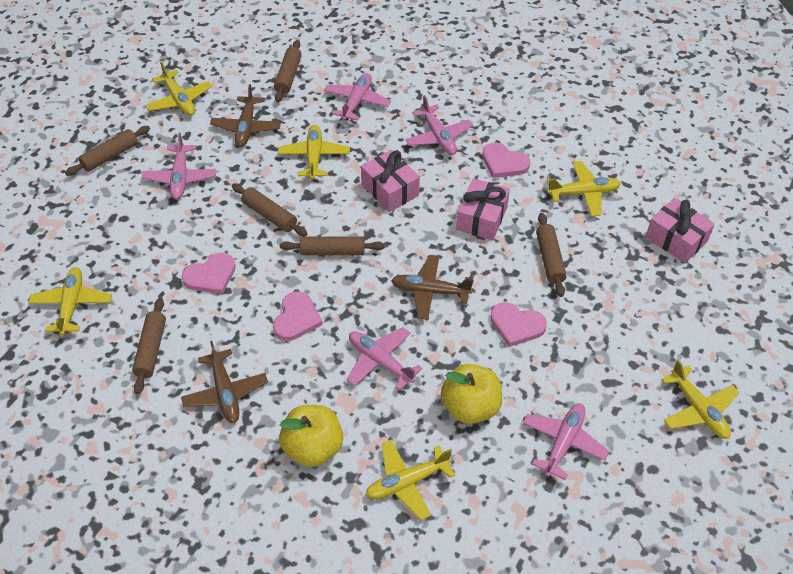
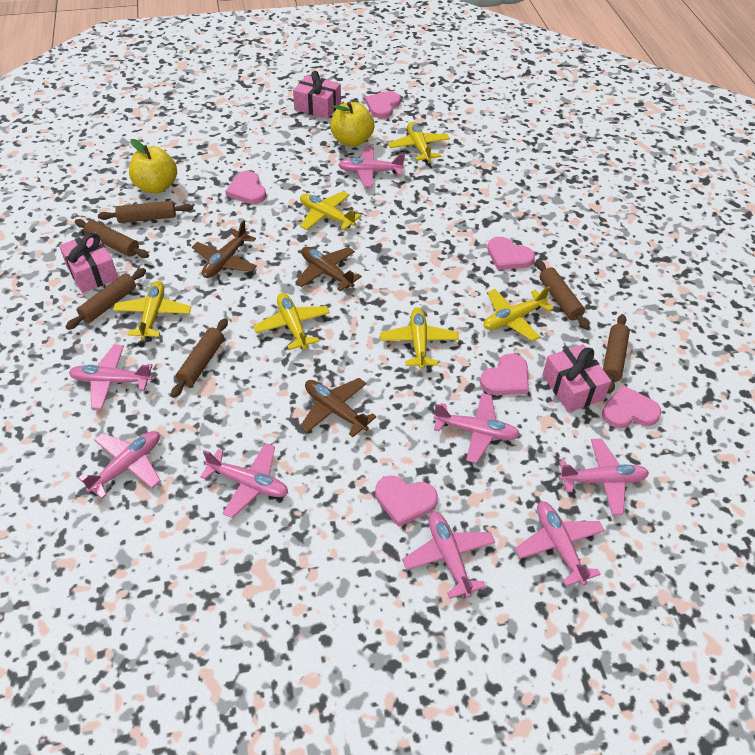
pink heart: [182,253,236,294] [273,291,323,341] [482,143,530,178] [490,302,547,347] = 4 -> [225,171,266,204] [365,91,401,118] [375,476,438,527] [480,353,529,395] [487,237,535,270] [602,386,661,428] = 6
pink plane: [142,133,216,199] [324,73,391,121] [347,327,422,390] [406,95,473,155] [523,403,610,480] = 5 -> [69,345,153,409] [79,431,161,499] [200,443,288,518] [338,147,405,187] [402,512,495,599] [434,393,520,463] [515,501,605,586] [559,438,649,515] = 8

